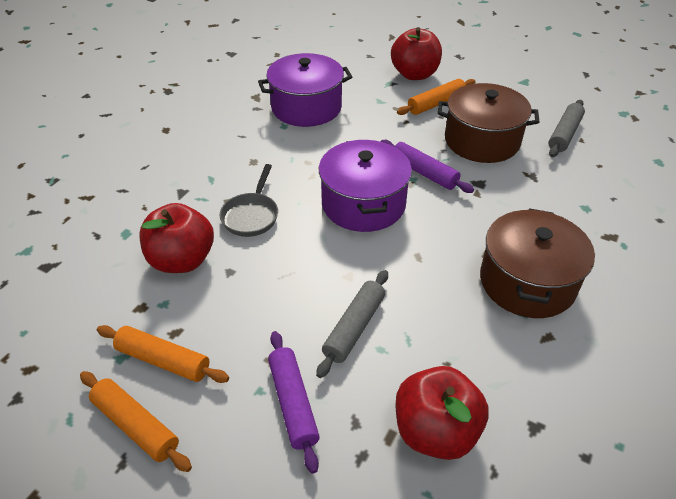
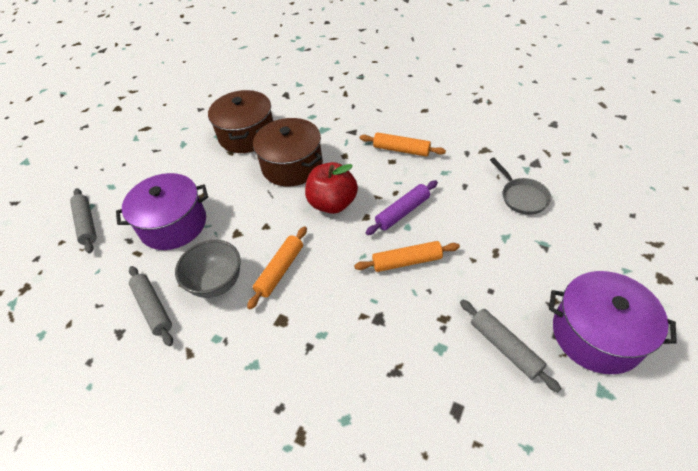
grey bowl: none = 0 -> [175,240,241,298] = 1
grey rolling pin: [316,270,388,378] [548,100,585,157] = 2 -> [70,188,97,253] [129,266,173,346] [460,300,561,392] = 3
purple rolling pin: [268,331,320,474] [381,140,474,193] = 2 -> [366,180,438,235] = 1
red apple: [139,203,214,273] [391,27,442,80] [396,366,489,460] = 3 -> [305,162,358,214] = 1

